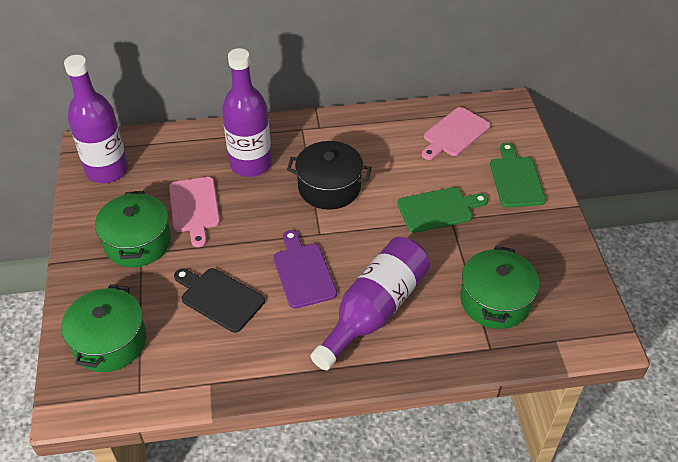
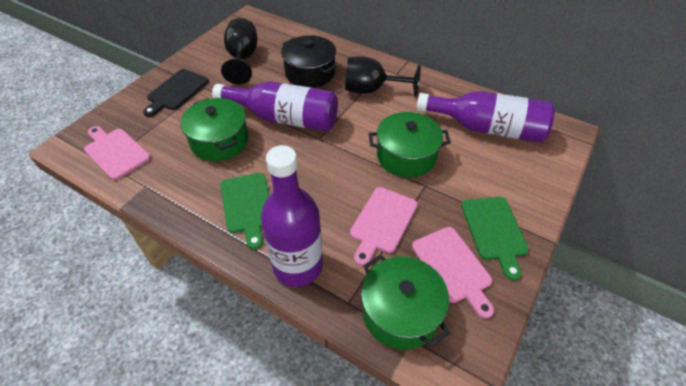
black goblet: none = 0 -> [221,18,258,84] [345,57,421,96] = 2
pink cutting board: [169,177,220,247] [422,107,491,160] = 2 -> [84,126,151,180] [350,187,418,266] [412,227,494,319] = 3
purple cutting board: [273,230,337,309] = 1 -> none = 0

